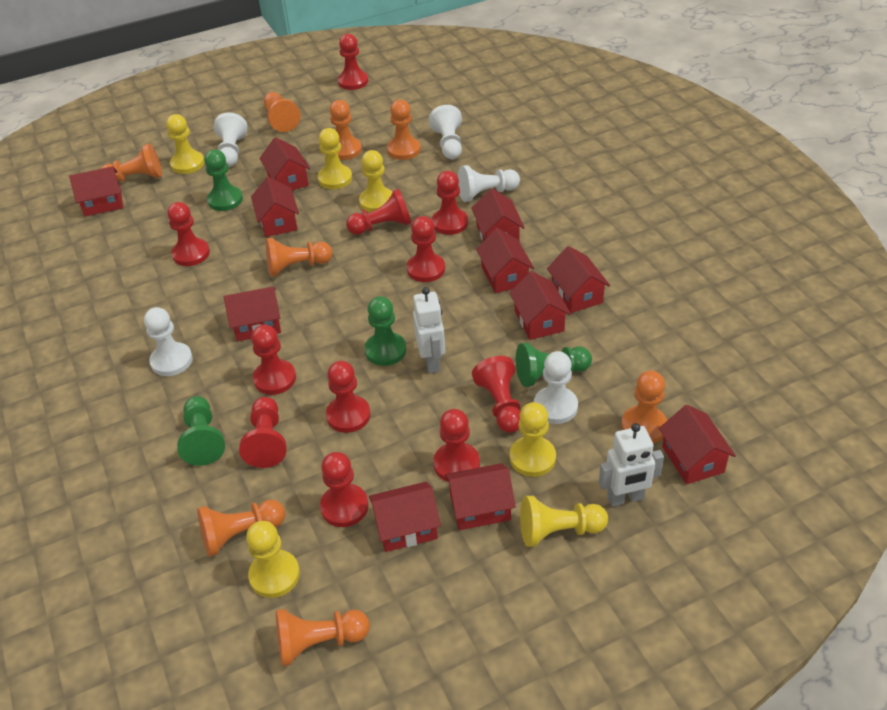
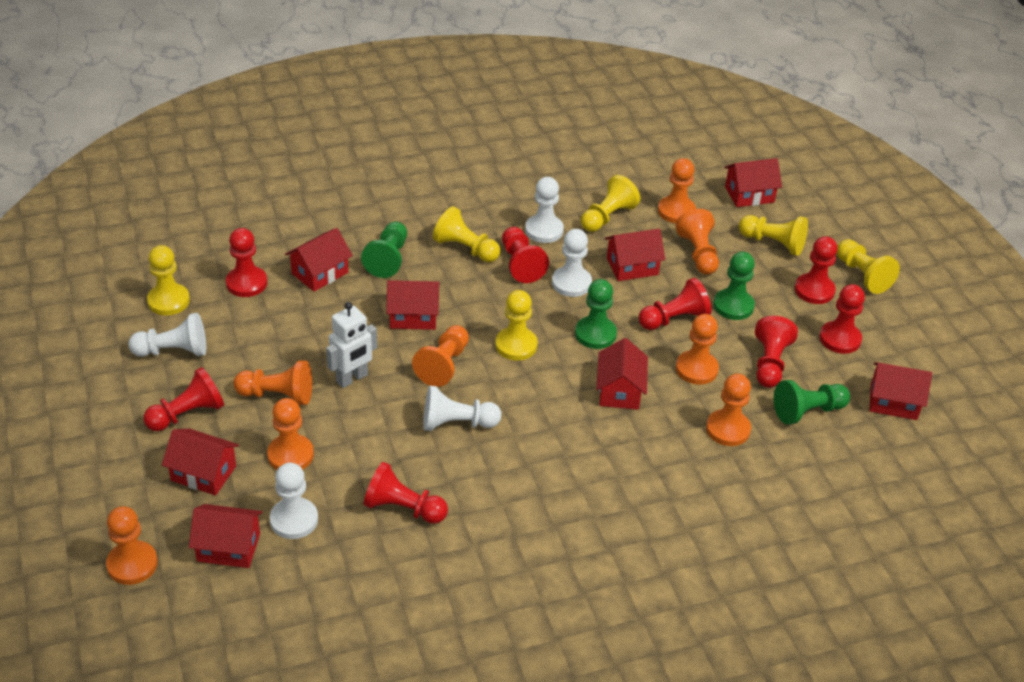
red house: [69,166,123,216] [224,287,281,341] [251,177,299,237] [259,137,310,191] [369,482,441,552] [445,463,516,530] [471,188,525,241] [476,228,534,293] [509,271,571,340] [547,246,610,313] [659,405,736,484] = 11 -> [162,428,239,495] [189,504,262,568] [285,228,353,292] [386,280,440,330] [596,338,648,410] [605,229,665,281] [724,158,782,207] [869,362,932,420] = 8
red pawn: [167,202,210,266] [239,397,287,468] [251,325,296,395] [320,452,368,527] [326,361,370,433] [338,34,368,90] [346,189,411,235] [407,216,445,282] [432,171,468,235] [433,409,480,482] [472,356,521,433] = 11 -> [144,367,224,431] [226,228,267,297] [364,462,448,524] [502,227,549,283] [639,278,711,330] [755,316,798,388] [795,236,837,304] [820,284,865,354] = 8
white robot: [413,287,445,373] [599,423,664,507] = 2 -> [326,302,377,388] = 1

